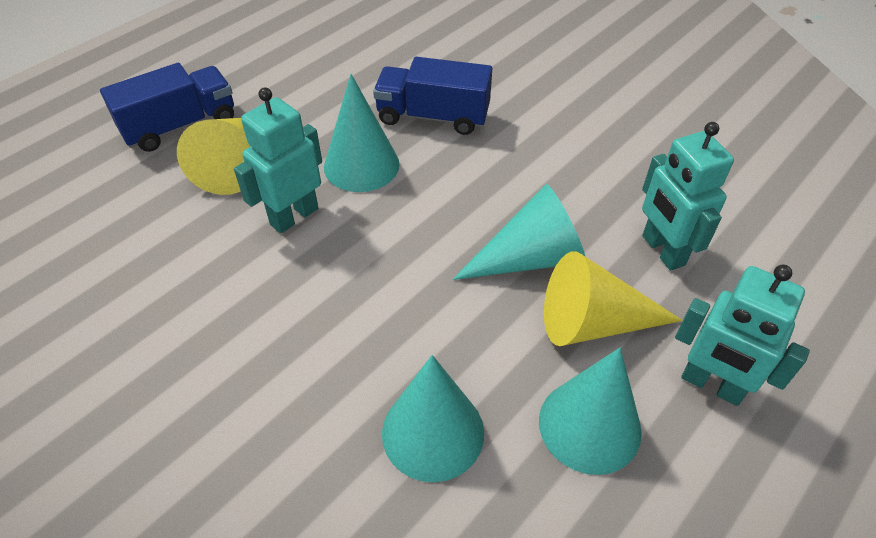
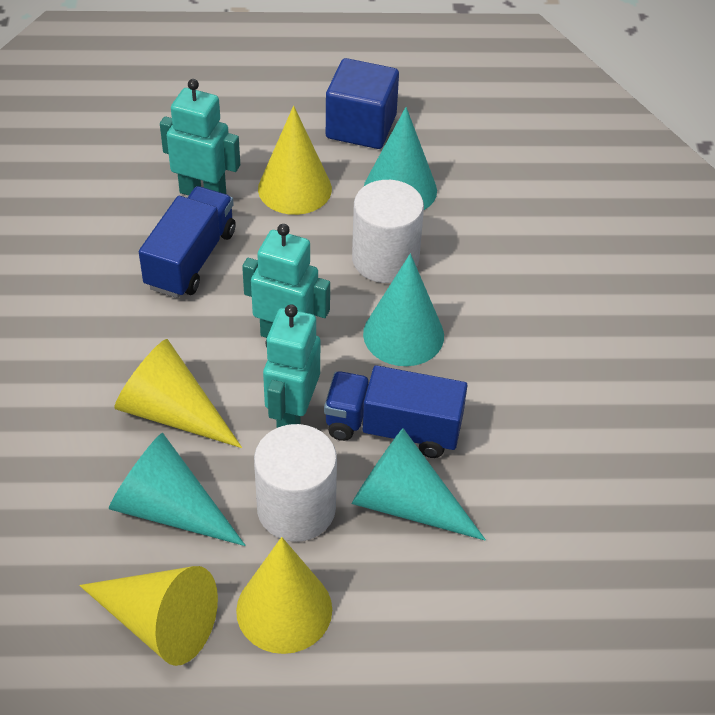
blue cube: none = 0 -> [326,58,399,149] = 1
white cylinder: none = 0 -> [254,424,337,542] [352,180,424,283] = 2
yellow cone: [177,118,250,195] [544,251,683,346] = 2 -> [79,566,218,666] [114,339,242,448] [236,537,332,654] [258,106,332,215] = 4

